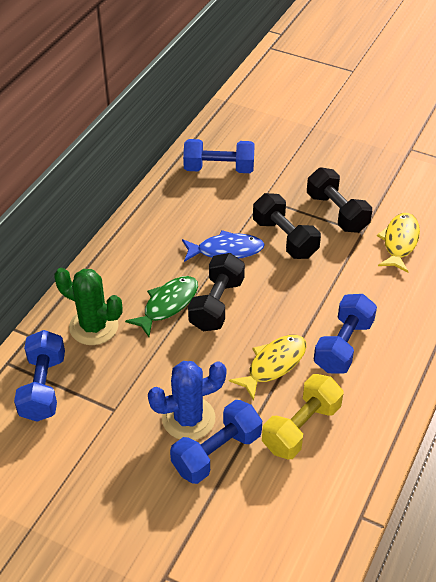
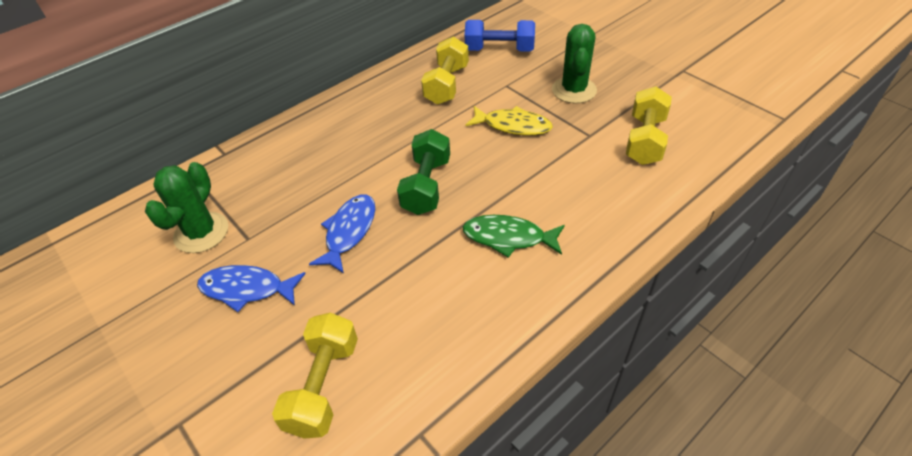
black dumbbell: [188,253,245,331] [253,193,321,259] [307,168,372,233] = 3 -> none = 0
blue cactus: [148,361,226,440] = 1 -> none = 0
blue dumbbell: [14,330,65,422] [170,400,262,484] [183,139,255,173] [313,294,377,374] = 4 -> [465,20,535,52] = 1
blue fish: [182,230,265,262] = 1 -> [197,265,306,312] [309,194,375,273] = 2
green cactus: [54,268,123,345] = 1 -> [145,162,228,253] [552,24,597,103] = 2
green dumbbell: none = 0 -> [397,129,450,215] = 1
yellow dumbbell: [262,374,343,459] = 1 -> [272,313,358,439] [421,37,469,105] [626,86,672,165] = 3
yellow fish: [229,335,307,401] [377,213,420,273] = 2 -> [466,106,553,135] = 1

